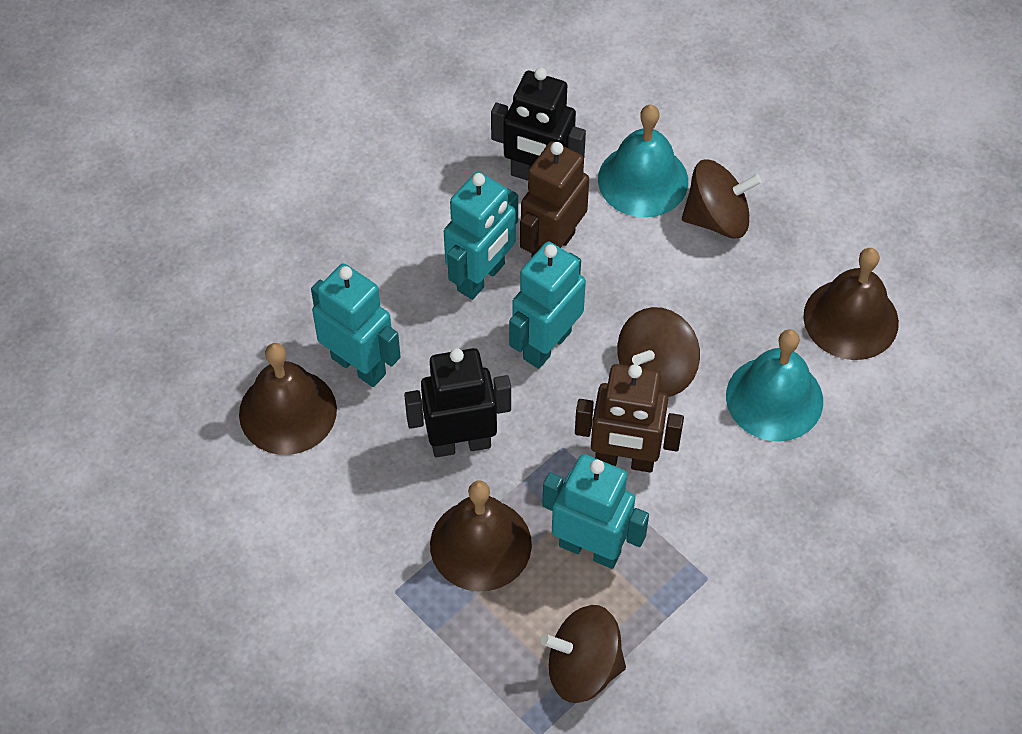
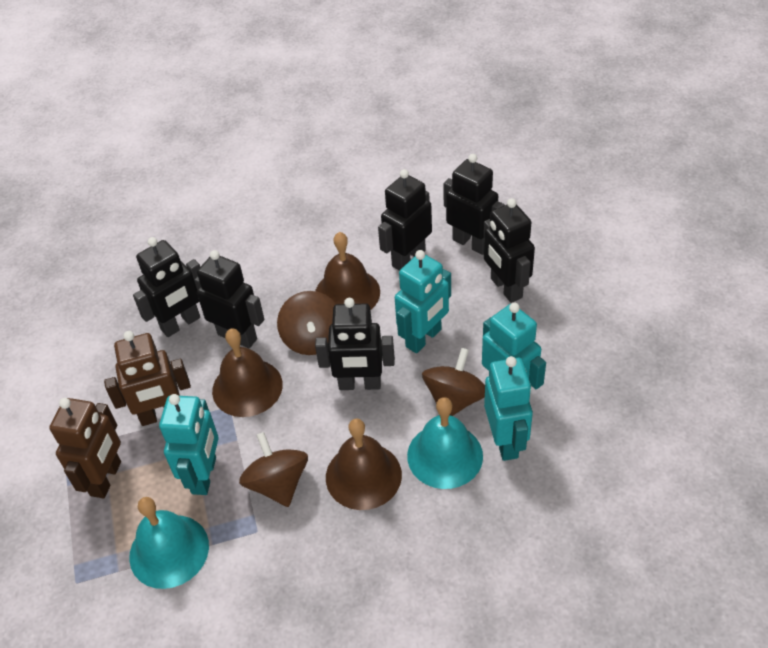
black robot: [404,348,511,458] [491,67,586,180] = 2 -> [133,237,200,337] [194,250,264,348] [315,298,395,390] [378,169,432,271] [443,154,505,255] [483,198,535,303] = 6

